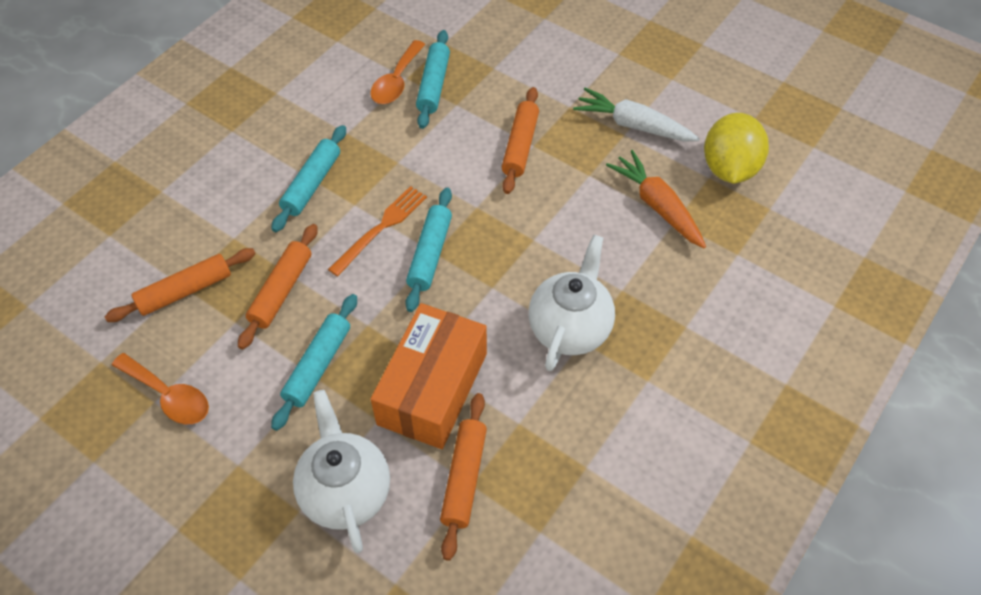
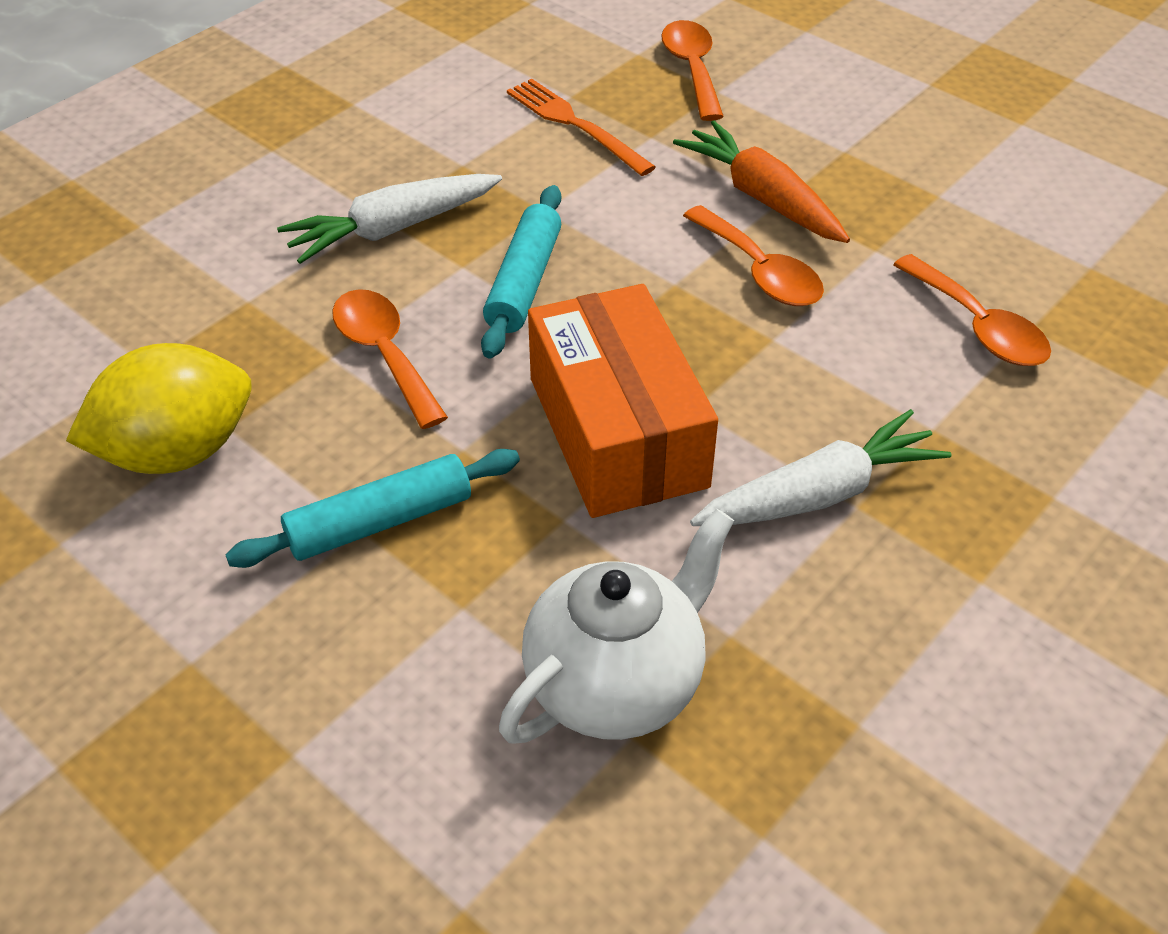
orange rolling pin: [105,248,256,322] [238,224,318,349] [440,393,487,561] [502,87,539,194] = 4 -> none = 0
orange spoon: [112,353,209,424] [370,40,426,104] = 2 -> [332,289,448,429] [661,20,724,121] [683,205,824,306] [893,254,1051,366] = 4
turquoise rolling pin: [271,125,346,232] [271,294,357,431] [405,188,452,312] [416,30,450,129] = 4 -> [226,449,520,568] [481,185,561,358] = 2
white carrot: [573,88,700,141] = 1 -> [277,174,502,264] [690,409,952,526] = 2
white teapot: [293,390,390,553] [529,235,615,371] = 2 -> [499,509,734,744] = 1

